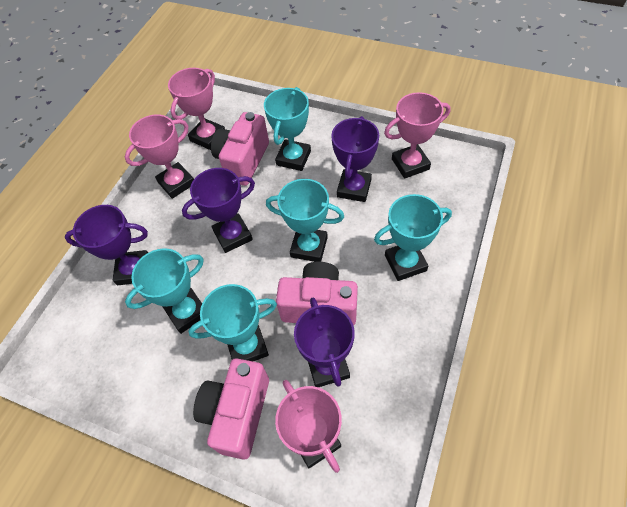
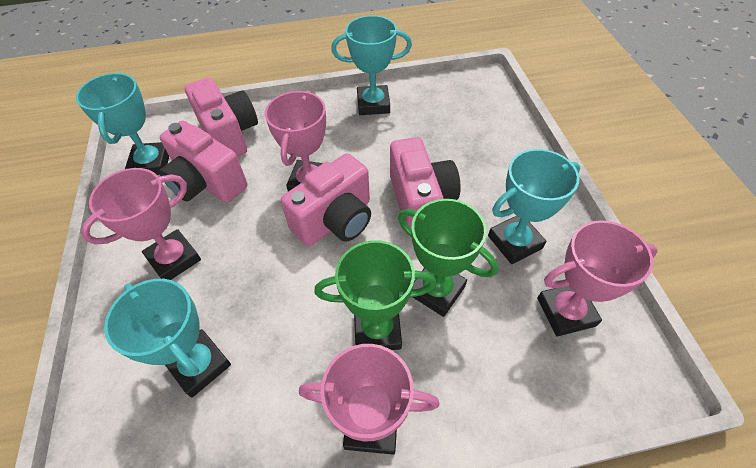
green trophy: none = 0 -> [314,240,436,350] [398,199,498,317] = 2
pink camera: [193,359,269,460] [211,112,269,186] [276,262,358,326] = 3 -> [159,120,247,203] [185,78,258,157] [281,153,371,246] [390,137,461,229] = 4
purple trophy: [65,205,148,285] [182,168,255,253] [294,298,355,387] [331,116,379,202] = 4 -> none = 0
turquoise trophy: [125,248,204,334] [188,284,277,361] [264,87,311,171] [266,179,344,262] [374,194,452,281] = 5 -> [76,73,169,175] [104,279,231,398] [331,15,412,115] [488,149,580,264] = 4

